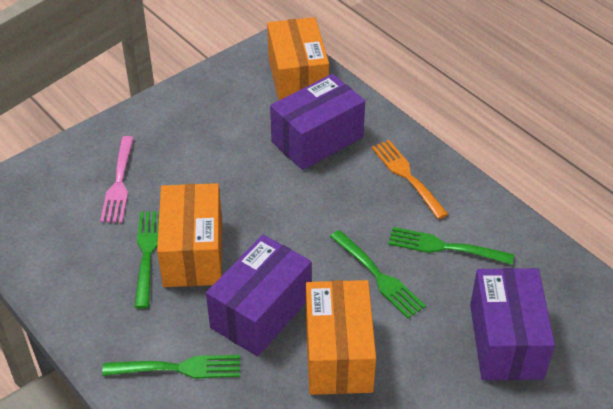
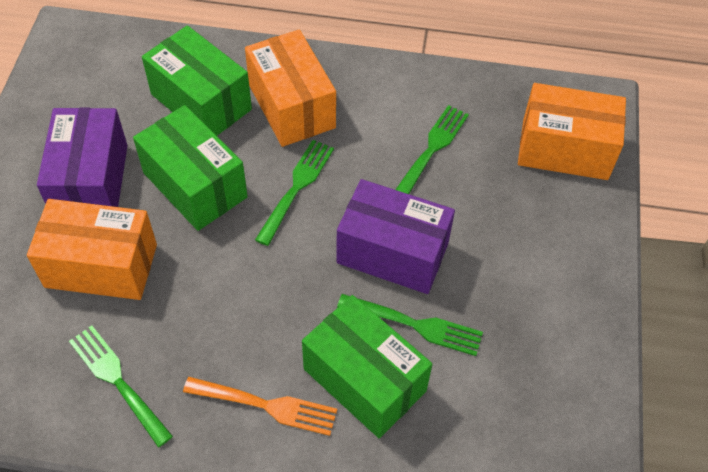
green box: none = 0 -> [133,105,248,231] [142,25,252,136] [302,295,432,438] = 3
pink fork: [100,136,134,223] = 1 -> none = 0
purple box: [206,235,312,357] [270,74,365,170] [470,268,555,380] = 3 -> [37,107,128,207] [336,179,455,294] = 2

